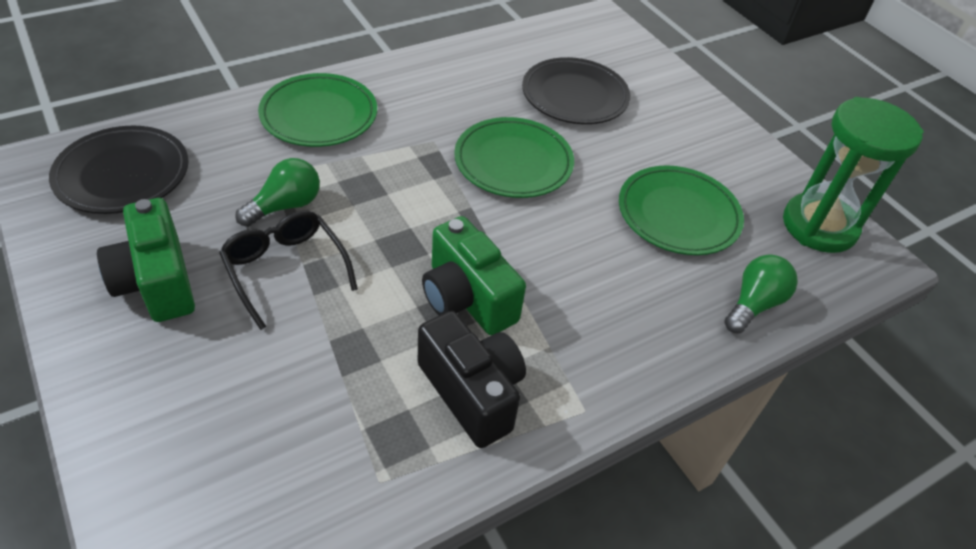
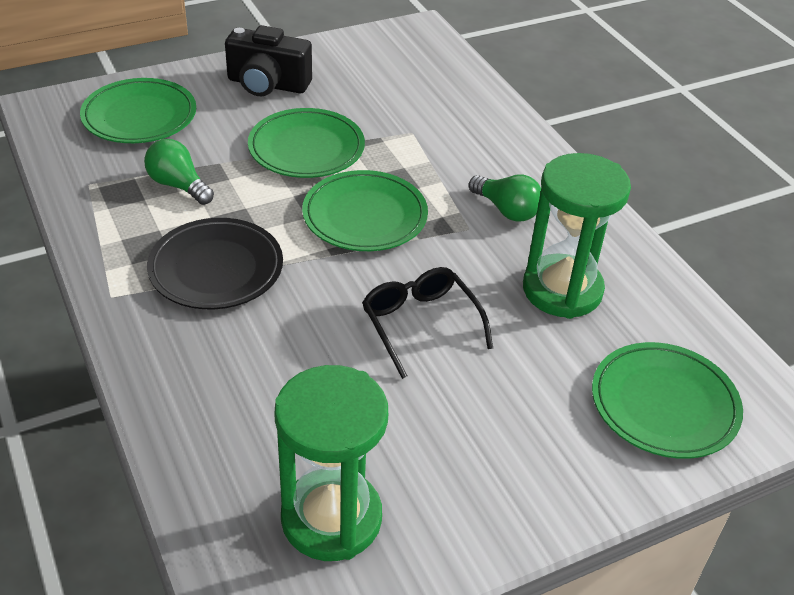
black plate: [49,126,188,214] [522,57,630,124] = 2 -> [147,218,283,309] = 1
green camera: [97,198,195,322] [422,216,526,335] = 2 -> none = 0
green hourglass: [783,97,924,253] = 1 -> [274,365,388,561] [523,153,631,319] = 2
green plate: [258,73,377,147] [454,117,574,198] [619,165,744,255] = 3 -> [80,78,196,143] [248,108,365,178] [302,170,428,251] [592,342,743,459] = 4

